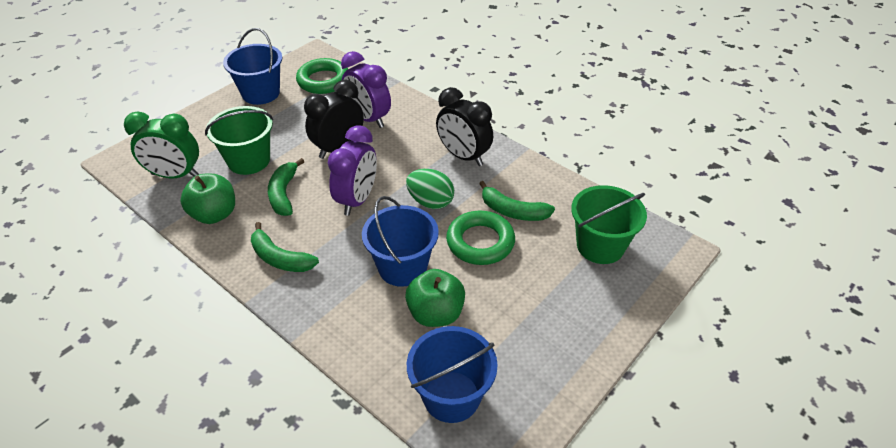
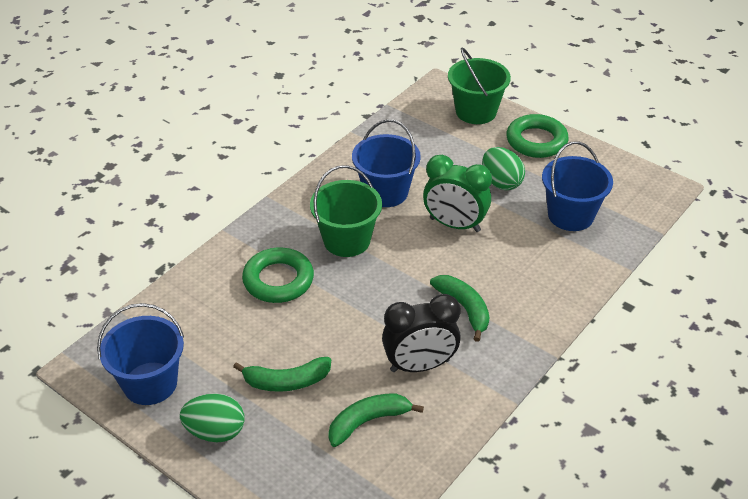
black clock: [304,80,364,159] [436,87,493,166] = 2 -> [382,294,461,372] = 1
green apple: [180,174,235,224] [405,269,465,327] = 2 -> none = 0
green egg: [406,169,454,209] = 1 -> [180,393,244,442] [482,147,525,190] = 2
purple clock: [328,125,377,216] [341,51,391,128] = 2 -> none = 0

